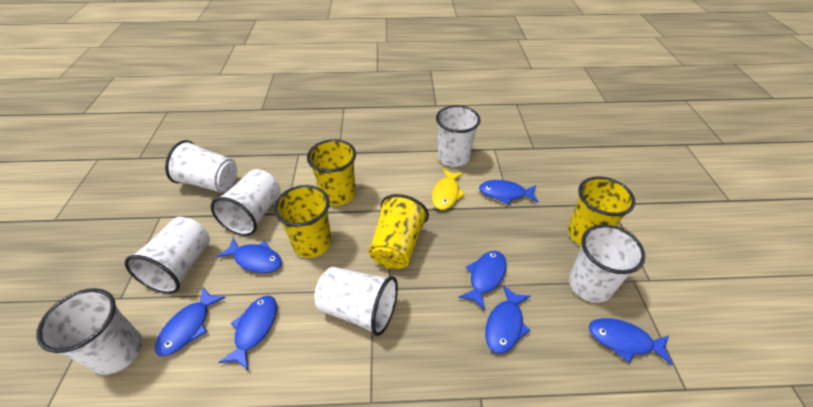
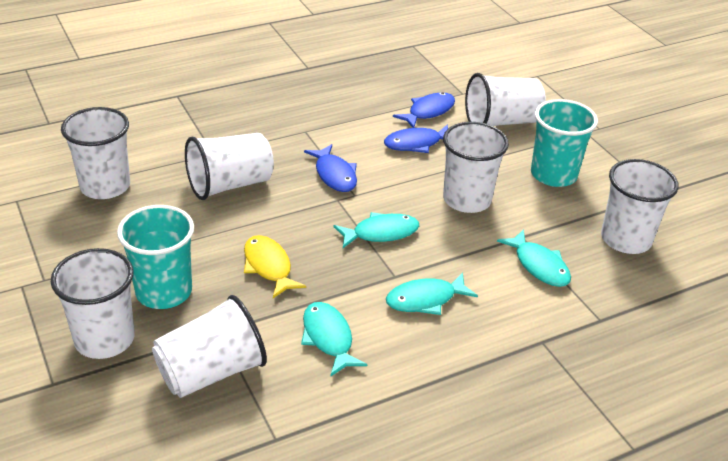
blue fish: [155,287,226,356] [216,238,282,273] [219,296,277,370] [458,251,507,310] [479,180,538,205] [485,285,531,354] [589,318,673,365] = 7 -> [304,144,357,192] [384,124,448,153] [393,92,455,128] = 3
turquoise cup: none = 0 -> [117,205,194,309] [531,99,598,187] = 2
turquoise fish: none = 0 -> [301,302,367,377] [333,212,419,248] [386,272,478,315] [497,229,571,287] = 4
yellow cup: [274,185,332,258] [307,139,356,206] [369,194,429,269] [568,176,635,245] = 4 -> none = 0

